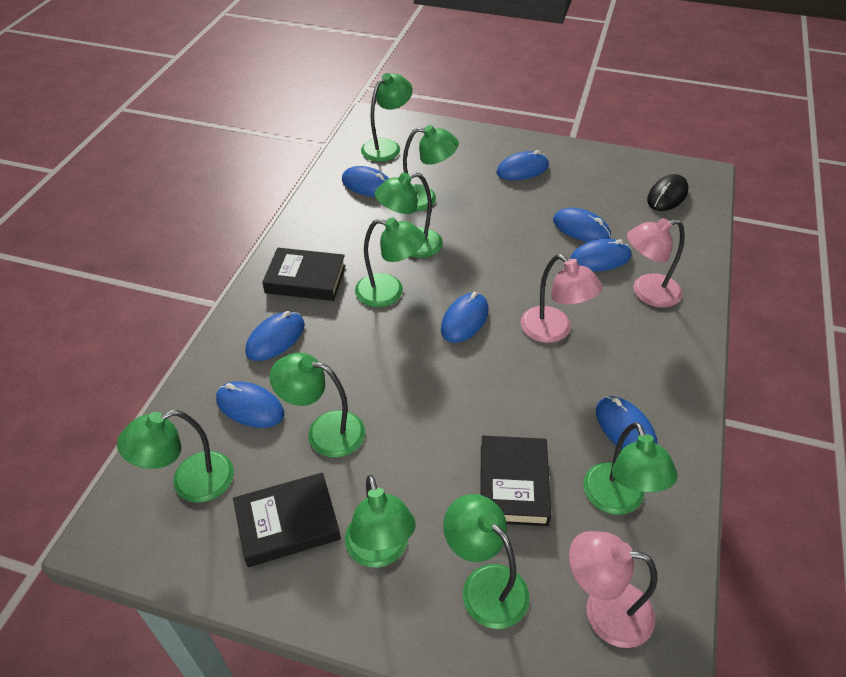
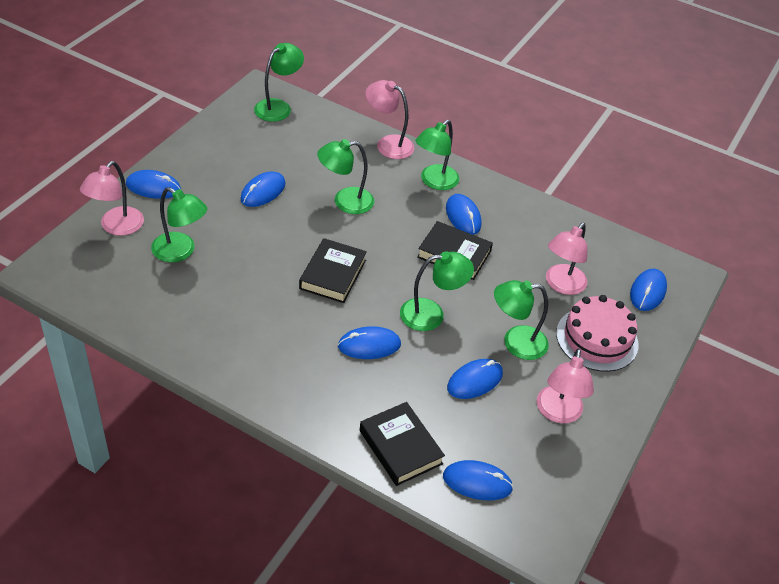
black mouse: [647,174,688,211] = 1 -> none = 0
blue mouse: [216,381,284,428] [245,311,305,361] [342,166,389,197] [441,292,489,343] [496,150,549,180] [553,208,611,242] [570,239,632,271] [596,396,658,450] = 8 -> [126,170,181,199] [241,172,285,207] [338,326,401,359] [443,460,514,500] [446,194,481,235] [447,359,503,399] [630,269,667,311] = 7
green lamp: [117,410,234,503] [270,353,365,458] [345,475,416,568] [355,218,425,307] [361,73,413,162] [374,172,443,258] [403,125,459,211] [443,494,530,629] [583,422,678,515] = 9 -> [151,187,207,262] [254,43,304,122] [317,139,374,214] [400,251,474,331] [415,120,459,190] [494,280,549,360] = 6
pink cake: none = 0 -> [556,295,638,372] = 1
pink lamp: [520,254,602,343] [569,531,658,648] [627,218,685,308] = 3 -> [80,161,144,236] [365,80,414,159] [537,348,594,424] [546,223,588,295] = 4

